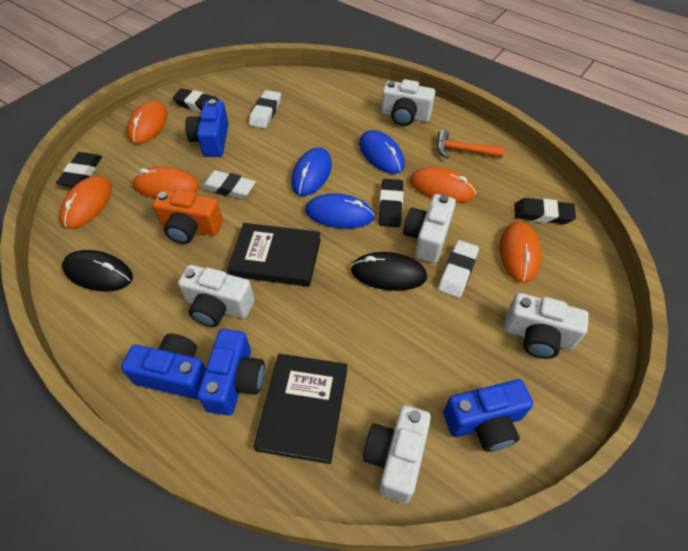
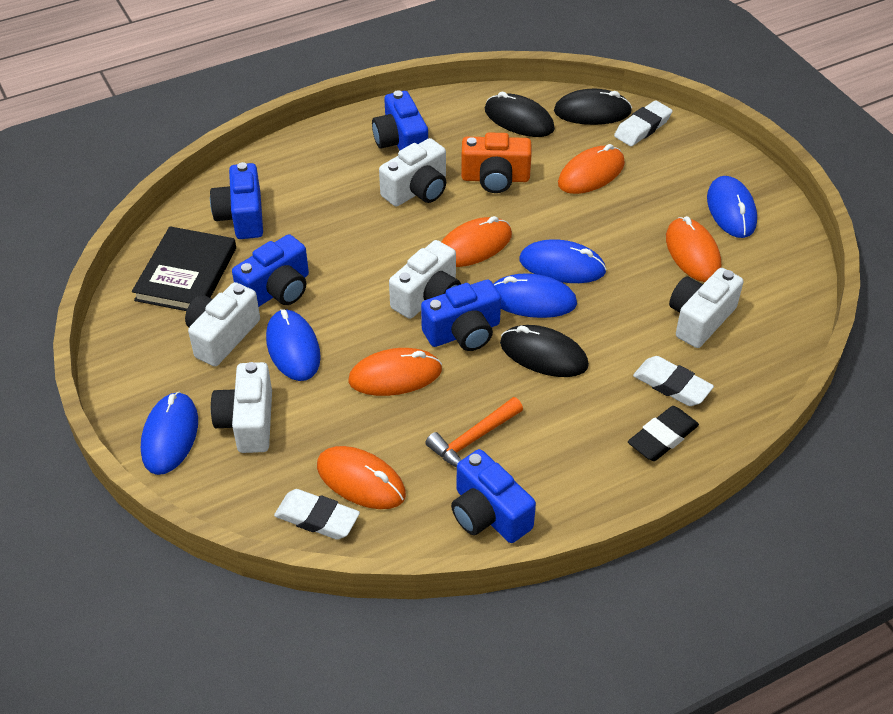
black book: [227,223,321,287] [254,354,347,464] = 2 -> [132,226,236,311] = 1
black eraser: [56,152,102,187] [173,88,220,112] [378,179,404,227] [514,198,576,224] = 4 -> [628,406,699,461] = 1
black mouse: [62,250,133,292] [351,252,427,291] = 2 -> [485,92,555,137] [500,325,589,377] [554,89,632,125] = 3
blue camera: [121,333,206,399] [185,99,229,157] [197,329,265,416] [443,379,533,452] = 4 -> [210,162,263,239] [232,234,309,307] [372,90,428,150] [421,280,501,351] [451,449,536,543] = 5
blue mouse: [291,147,332,196] [305,193,375,229] [359,130,405,174] = 3 -> [141,392,198,475] [266,309,321,381] [493,273,577,318] [519,239,607,283] [707,176,757,238] = 5

